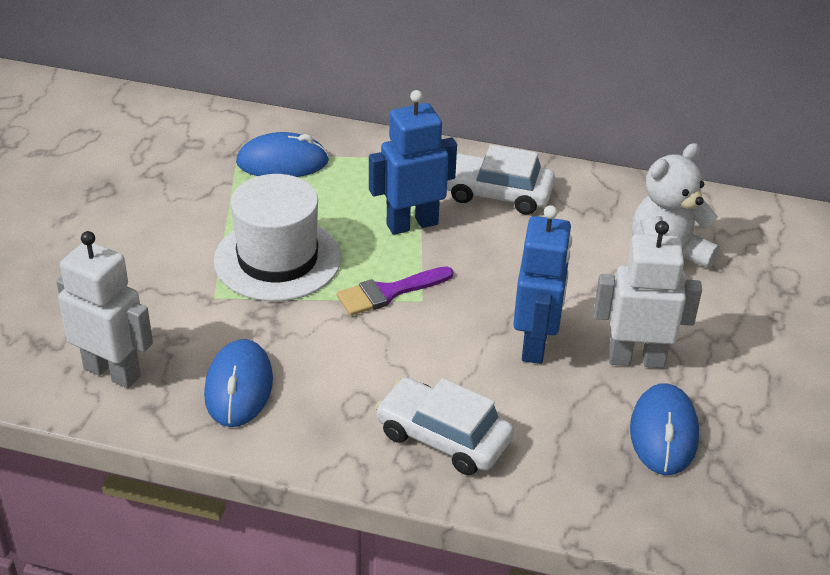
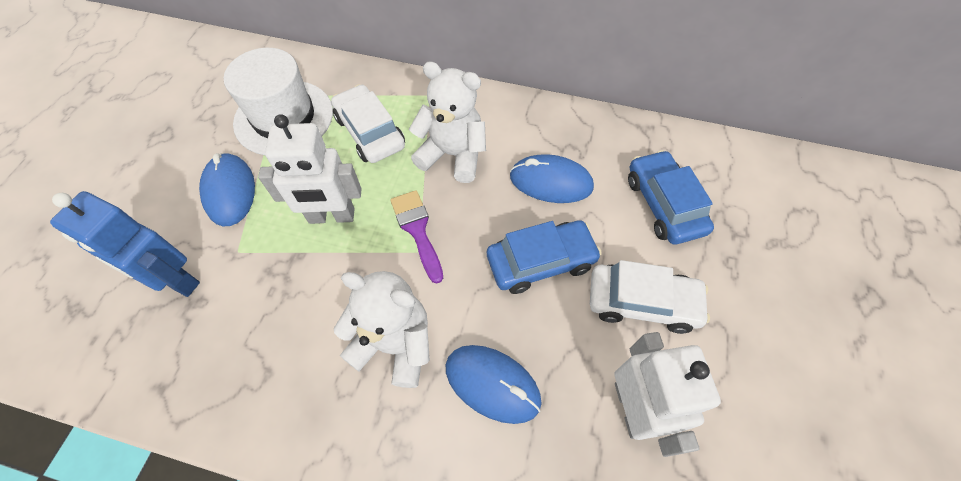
blue car: none = 0 -> [487,220,602,294] [628,150,714,245] = 2
blue robot: [369,90,457,235] [513,205,572,364] = 2 -> [50,191,200,297] = 1
white teddy bear: [632,143,720,278] = 1 -> [334,271,430,388] [409,61,486,183] = 2

